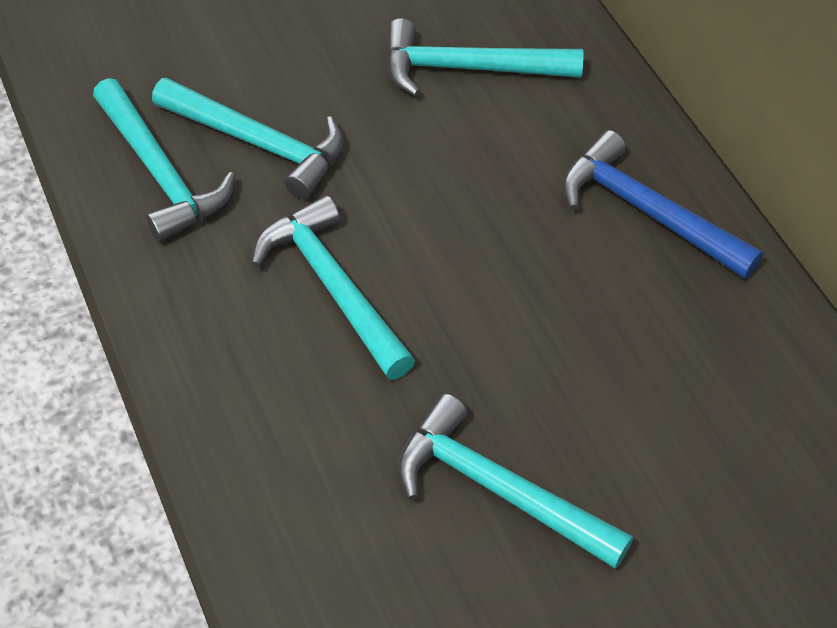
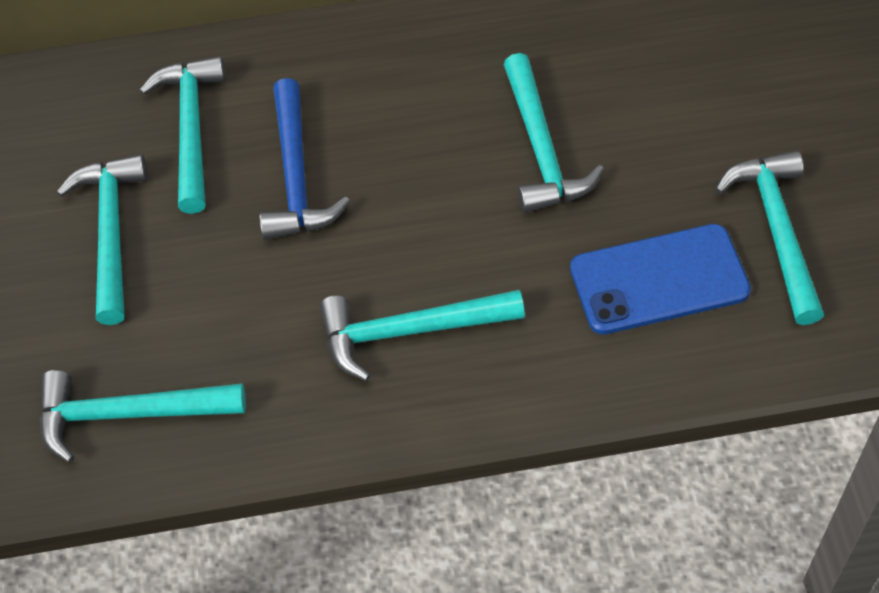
blue phone: none = 0 -> [570,224,751,334] = 1
turquoise hammer: [93,78,235,242] [152,78,344,199] [251,195,415,380] [386,18,584,96] [398,394,633,569] = 5 -> [39,370,246,463] [57,154,147,325] [139,56,225,214] [320,290,525,381] [503,53,604,213] [715,151,824,325] = 6

